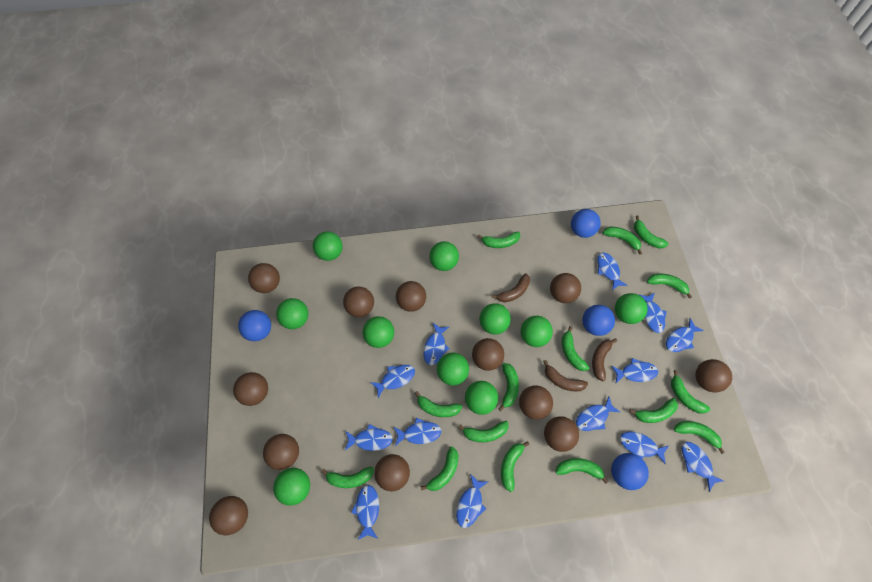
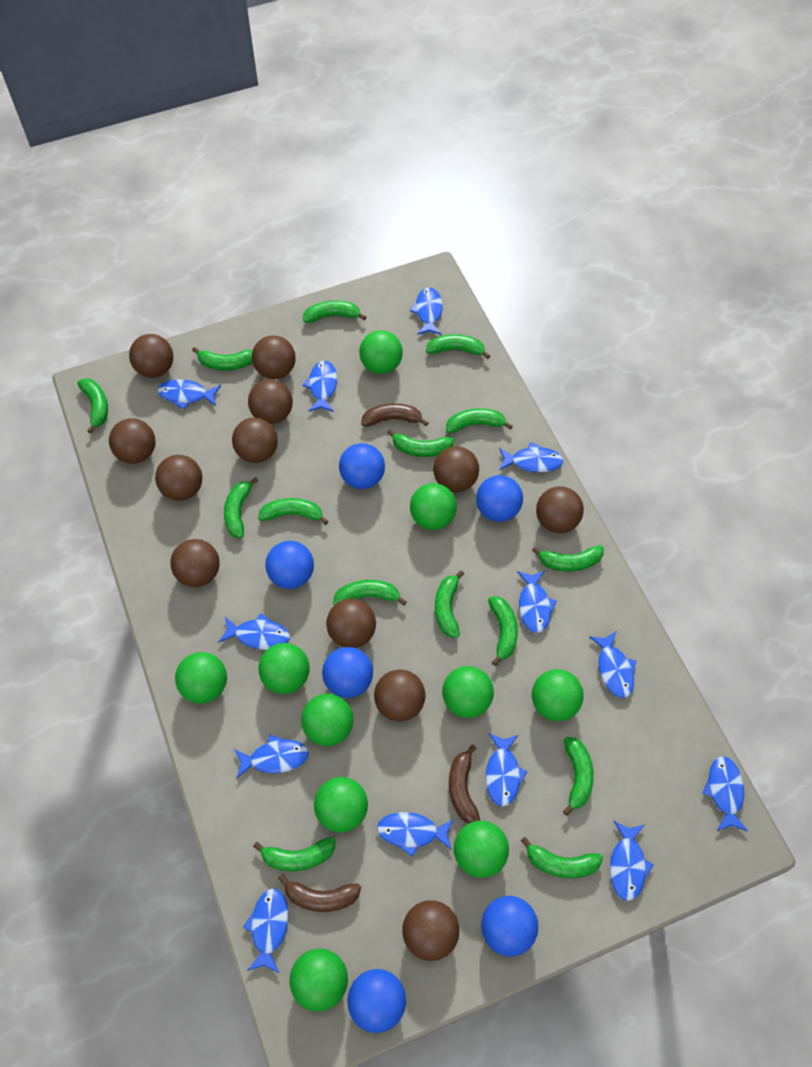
blue ball: [238,310,271,341] [571,209,601,238] [582,305,615,336] [611,453,649,490] = 4 -> [265,541,314,589] [322,647,373,698] [339,443,385,489] [347,969,406,1033] [476,475,523,522] [481,896,538,956] = 6

